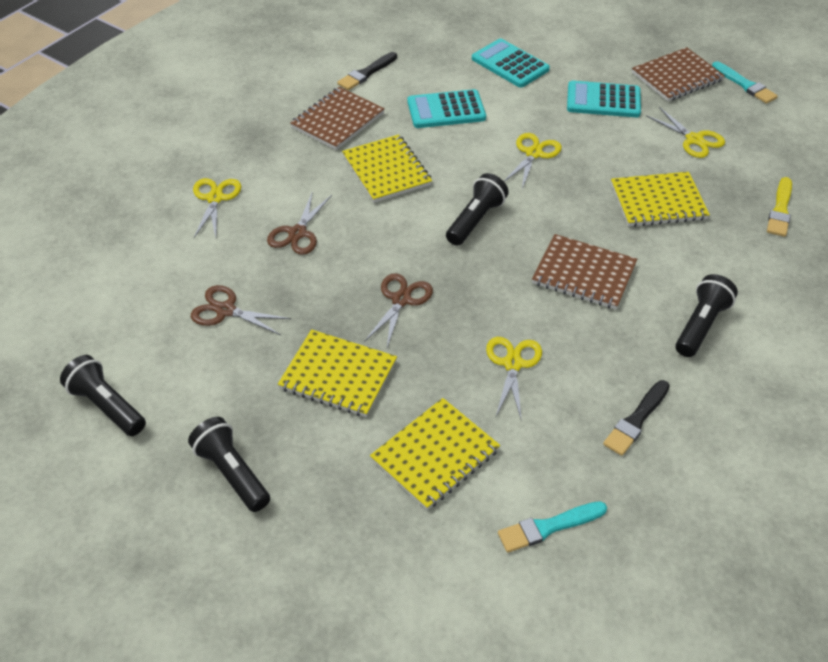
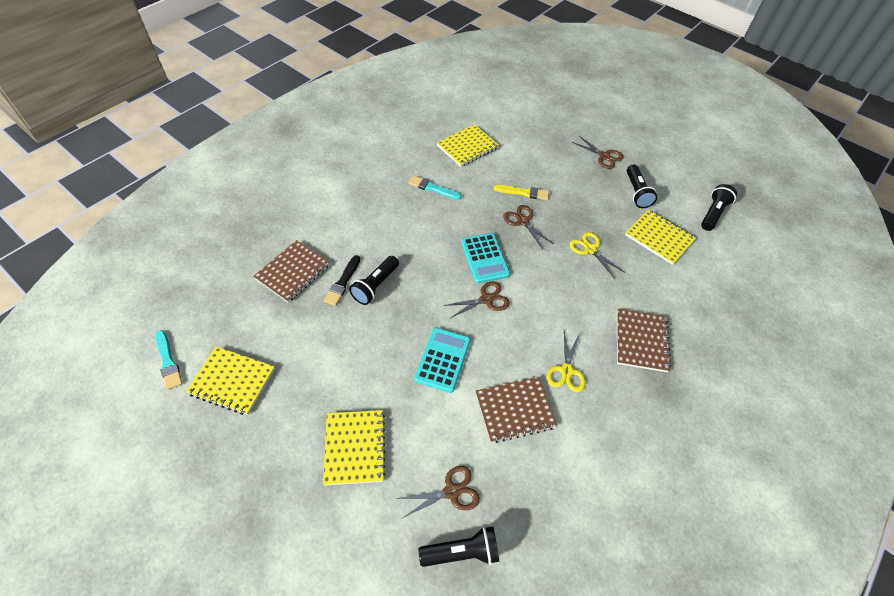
black brush: [337,52,397,90] [603,380,670,456] = 2 -> [324,255,360,306] = 1
brown scissors: [191,285,291,335] [267,191,332,255] [364,273,433,347] = 3 -> [396,466,480,519] [443,281,510,319] [503,205,554,249] [572,136,624,169] = 4
turquoise calculator: [407,89,486,128] [472,38,550,88] [567,81,641,117] = 3 -> [414,327,471,393] [461,233,510,283] = 2
yellow scissors: [193,178,242,238] [486,337,542,421] [504,133,562,188] [646,107,725,158] = 4 -> [546,331,586,392] [569,232,626,279] = 2

